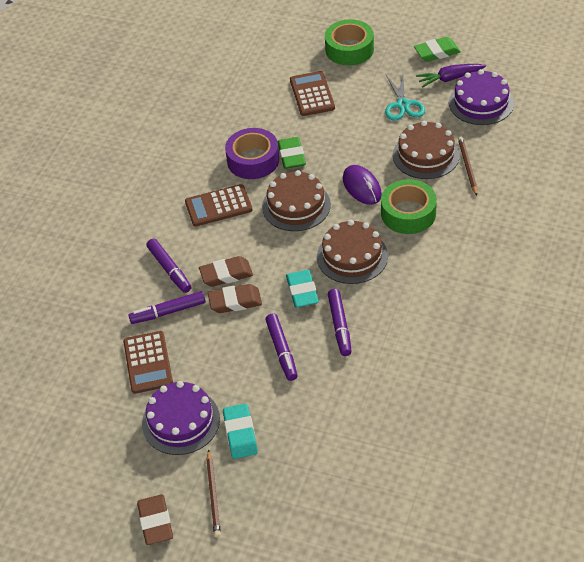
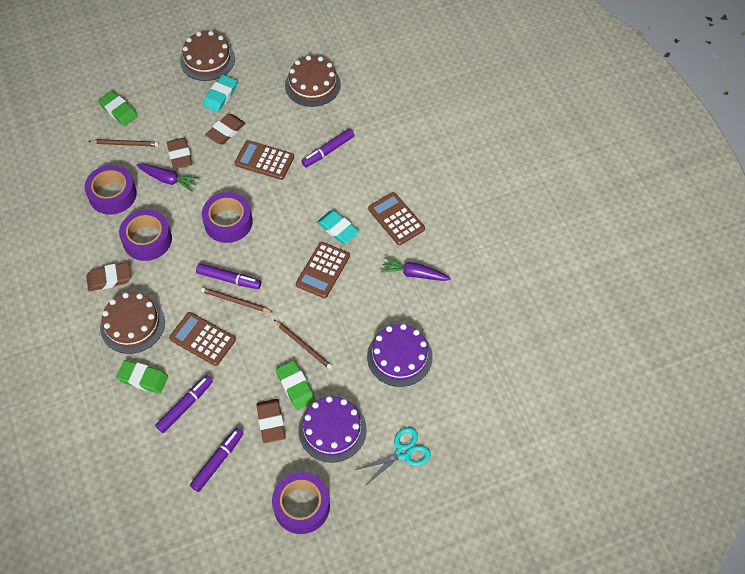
brown calculator: [123,331,173,394] [185,184,253,227] [290,71,335,116] = 3 -> [169,312,236,366] [234,140,294,180] [296,242,350,298] [368,192,425,245] = 4
brown eraser: [137,494,173,545] [199,256,253,287] [208,284,262,313] = 3 -> [86,262,131,291] [167,138,192,169] [205,114,246,145] [257,399,286,443] = 4
brown pencil: [206,449,221,537] [458,137,477,196] = 2 -> [88,139,159,147] [201,287,273,312] [274,320,332,369] = 3
green eraser: [278,137,306,169] [414,37,461,62] = 2 -> [98,91,138,126] [116,360,168,394] [276,361,315,410] = 3
green tape: [325,19,374,66] [381,179,437,234] = 2 -> none = 0
purple carrot: [416,64,486,88] = 1 -> [136,164,199,192] [380,257,451,281] = 2
purple mouse: [343,165,382,205] = 1 -> none = 0
purple tape: [225,128,279,179] = 1 -> [85,165,137,215] [119,210,172,261] [202,192,253,243] [272,472,330,534] = 4

